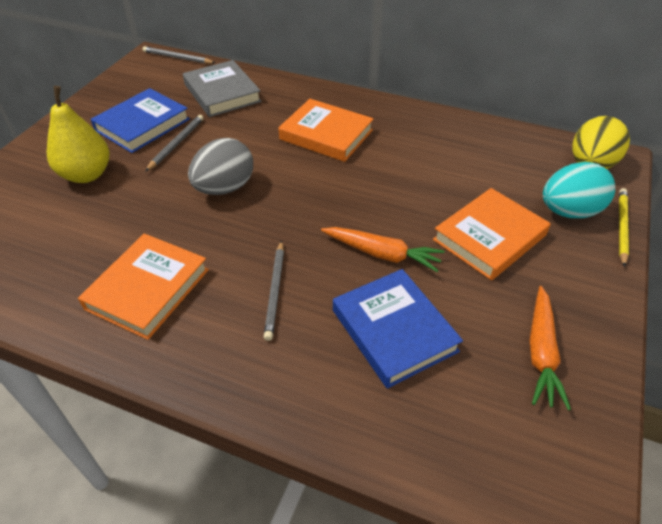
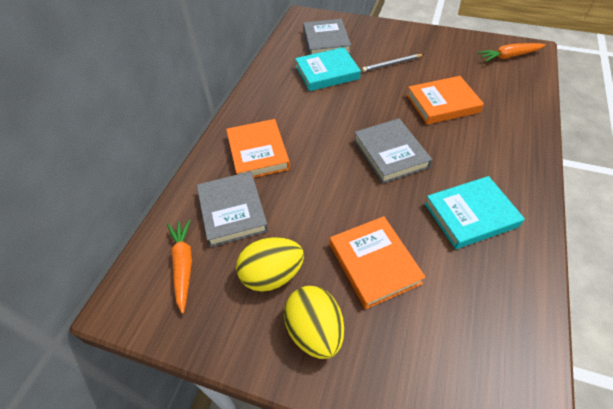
blue book: [91,88,190,153] [333,269,463,388] = 2 -> none = 0
grey book: [183,60,262,117] = 1 -> [197,171,268,247] [303,19,351,55] [354,118,432,184] = 3
grey egg: [188,138,253,195] = 1 -> none = 0
grey pencil: [143,46,215,64] [145,115,204,172] [264,240,284,341] = 3 -> [362,54,424,72] = 1
turquoise book: none = 0 -> [295,47,361,91] [425,176,525,249] = 2
turquoise egg: [543,162,615,218] = 1 -> none = 0
yellow egg: [572,116,630,169] = 1 -> [236,237,304,292] [284,286,344,359] = 2
yellow pear: [47,86,110,183] = 1 -> none = 0
yellow pencil: [619,188,629,267] = 1 -> none = 0

